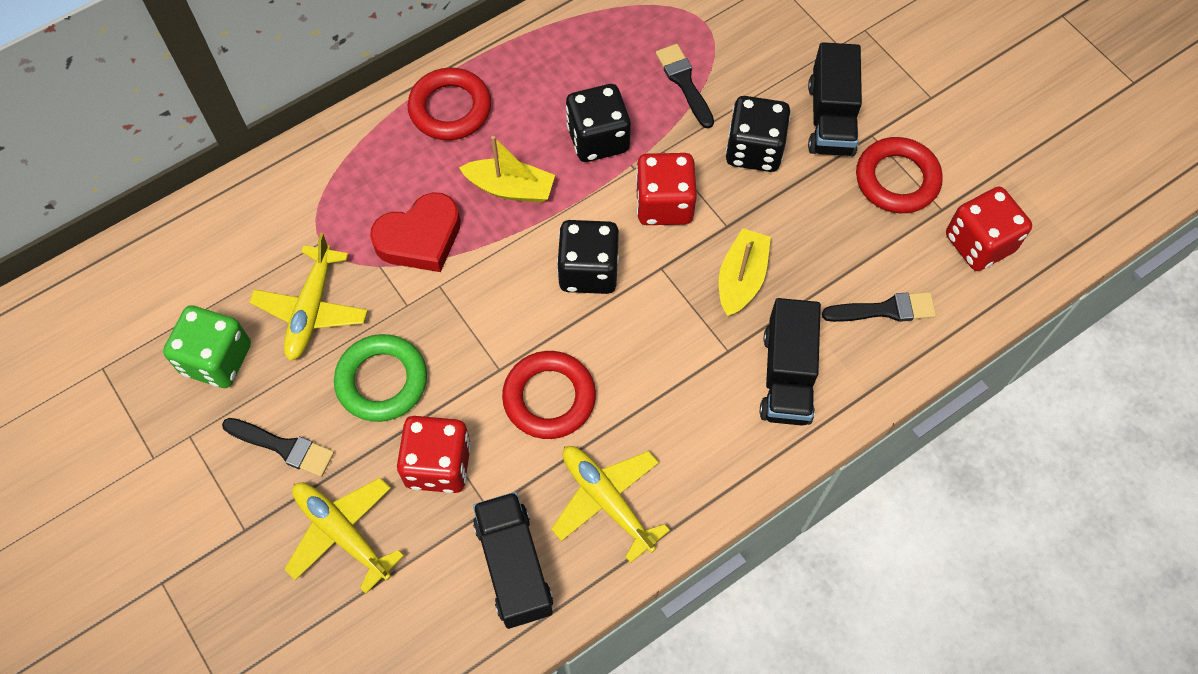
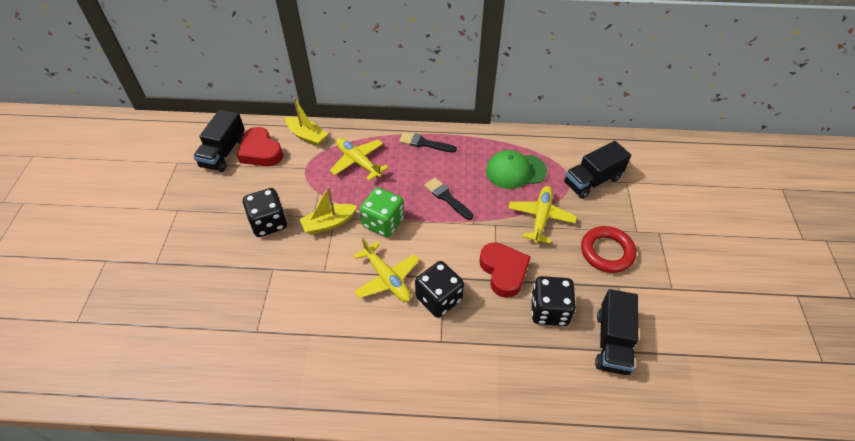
black brush: [222,418,334,477] [656,44,714,128] [822,292,936,322] = 3 -> [399,132,457,152] [424,178,473,220] = 2
green cap: none = 0 -> [486,150,547,189] = 1
green ring: [334,334,427,422] = 1 -> none = 0
red dice: [397,416,471,493] [635,153,697,225] [946,187,1032,271] = 3 -> none = 0
red heart: [370,192,461,272] = 1 -> [237,127,283,167] [479,242,531,298] = 2
red ring: [408,67,491,140] [502,351,596,439] [856,137,943,213] = 3 -> [581,226,636,273] = 1

